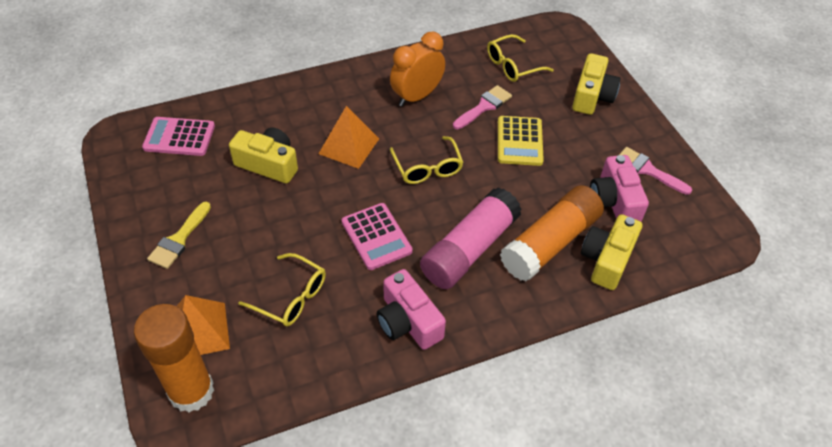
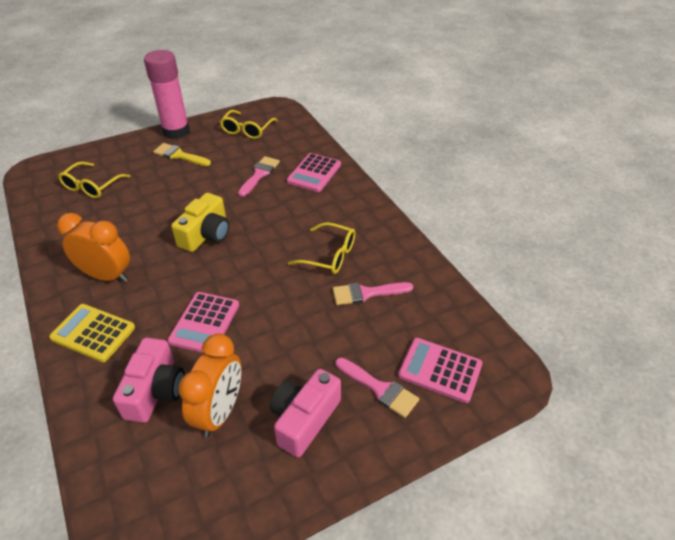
orange clock: [390,32,445,106] = 1 -> [57,213,130,282] [178,334,241,438] = 2
orange glue stick: [134,304,214,413] [500,185,604,281] = 2 -> none = 0
orange pyramid: [176,295,230,355] [319,106,379,169] = 2 -> none = 0
pink brush: [453,85,512,129] [619,147,692,195] = 2 -> [238,156,280,197] [333,282,414,305] [336,357,419,418] = 3
pink calculator: [142,117,215,156] [342,203,413,270] = 2 -> [167,292,239,353] [287,153,341,192] [398,338,483,403] = 3
yellow camera: [229,128,298,183] [572,53,621,115] [581,214,642,290] = 3 -> [171,193,229,252] = 1

